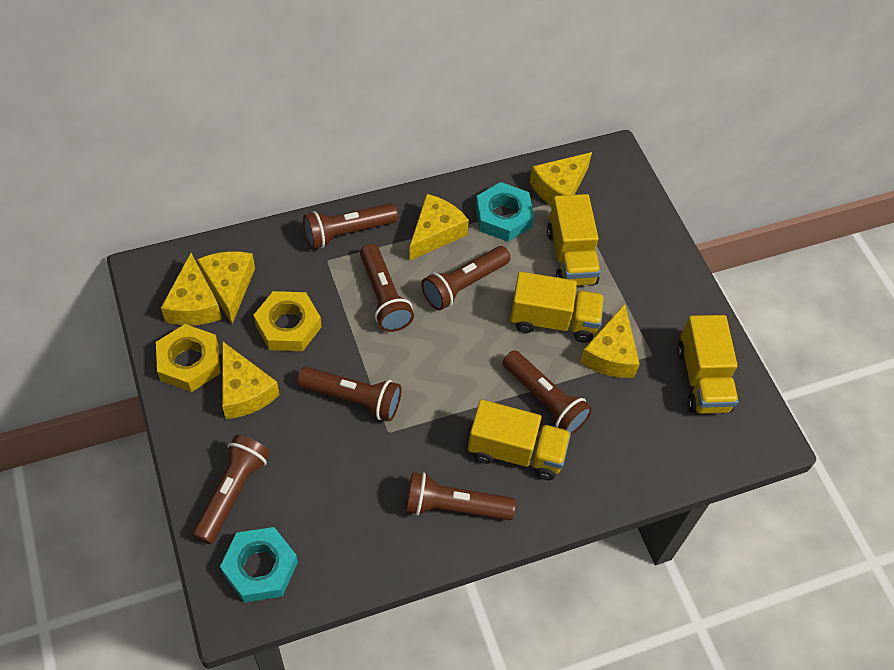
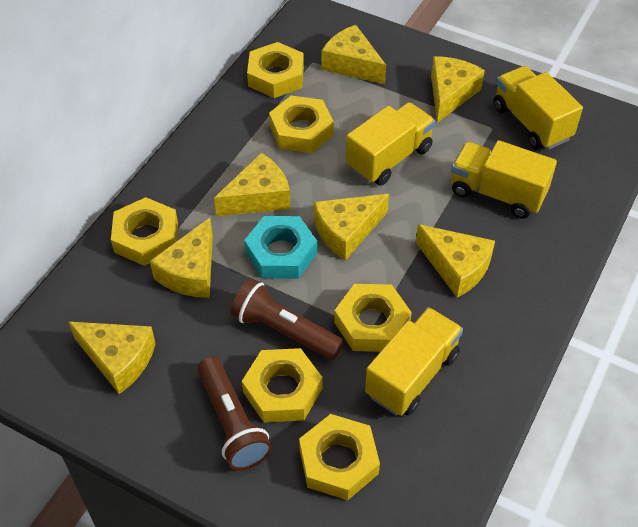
brown flashlight: [192,435,270,544] [297,367,402,421] [303,204,398,249] [360,244,414,332] [406,472,516,520] [421,246,511,311] [503,350,592,435] = 7 -> [198,356,272,470] [230,279,344,360] = 2
turquoise nut: [220,527,298,603] [475,182,534,242] = 2 -> [244,216,317,279] = 1
yellow cheese: [161,253,222,326] [197,251,255,324] [222,341,279,419] [409,194,469,261] [530,152,592,206] [580,304,640,378] = 6 -> [69,322,156,394] [150,218,213,298] [214,153,291,216] [314,194,389,261] [322,25,386,84] [416,224,495,298] [431,56,485,123] = 7
yellow nut: [156,324,220,392] [254,291,322,351] = 2 -> [111,197,178,266] [242,348,323,422] [247,42,304,98] [269,95,334,153] [299,414,380,500] [334,284,412,352] = 6

